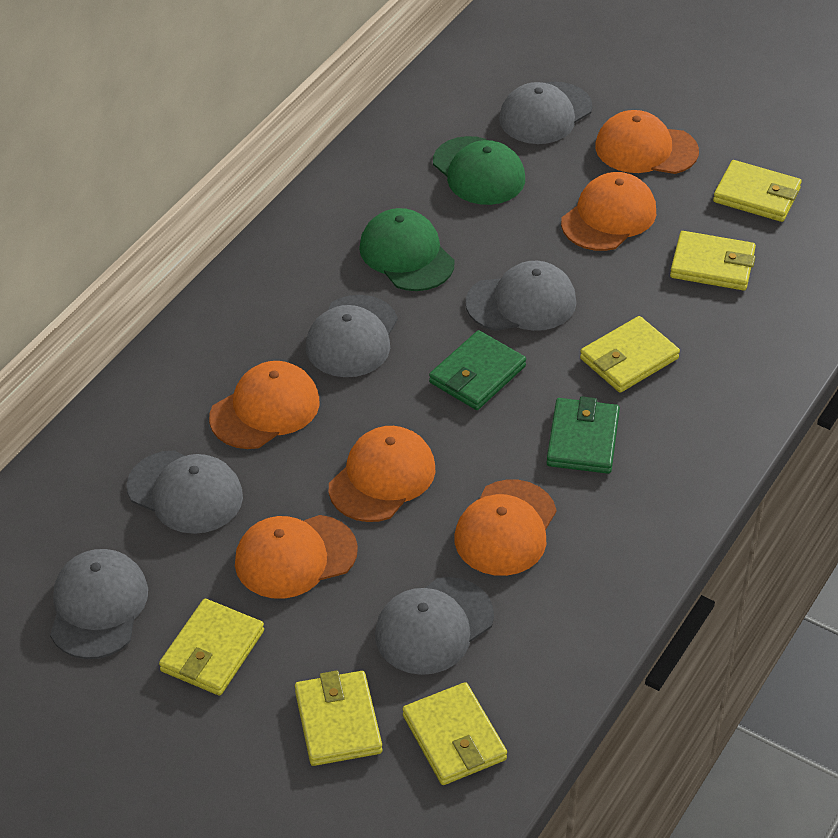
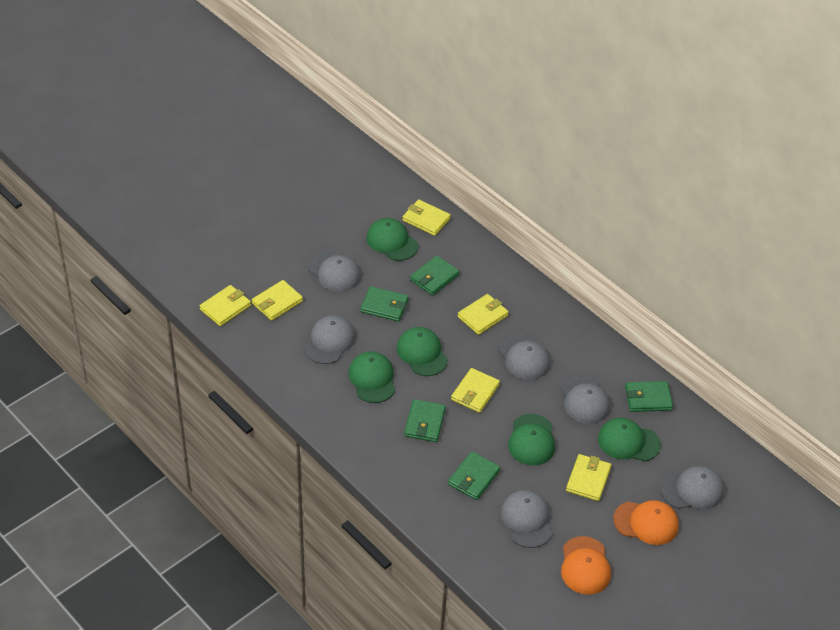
green cap: [359,208,455,291] [433,136,525,205] = 2 -> [348,352,395,403] [366,218,418,261] [397,327,448,376] [508,414,555,465] [598,418,661,461] = 5
green wallet: [429,330,526,410] [546,396,620,474] = 2 -> [361,286,409,322] [404,399,446,442] [410,256,459,296] [448,451,500,500] [625,381,673,412] = 5
orange cap: [209,361,320,449] [235,515,358,599] [329,426,436,522] [454,480,557,576] [561,172,656,251] [595,110,699,174] = 6 -> [561,536,611,595] [613,500,679,545] = 2

